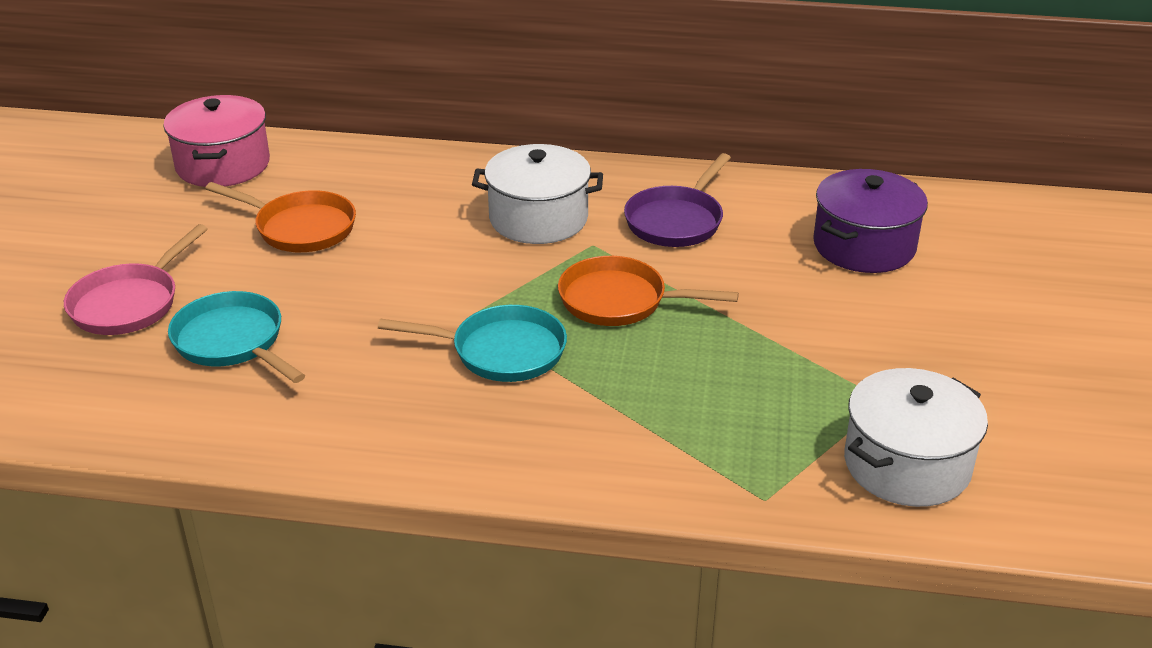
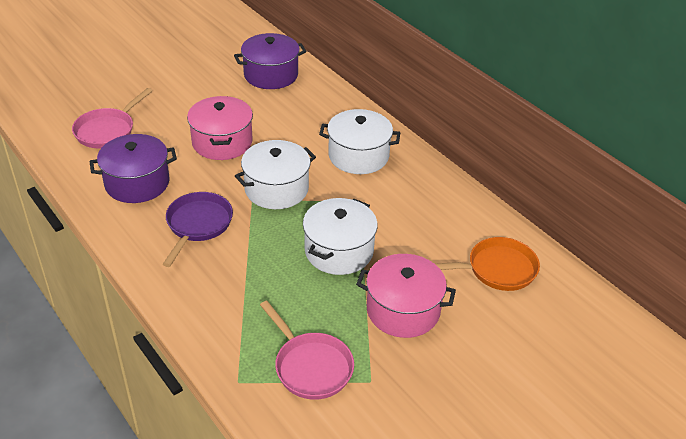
orange pan: [205,182,356,252] [558,256,739,326] = 2 -> [434,237,540,291] = 1
pink pan: [64,224,208,335] = 1 -> [72,88,152,148] [260,301,354,400] = 2
pink pot: [163,95,270,187] = 1 -> [187,96,253,160] [356,254,456,338] = 2
purple pot: [813,169,928,273] = 1 -> [90,134,177,203] [234,33,307,89] = 2
turquoise pan: [168,291,305,383] [378,305,567,382] = 2 -> none = 0
white pot: [472,144,603,244] [844,368,988,507] = 2 -> [235,140,316,209] [303,198,378,275] [319,109,400,174] = 3

